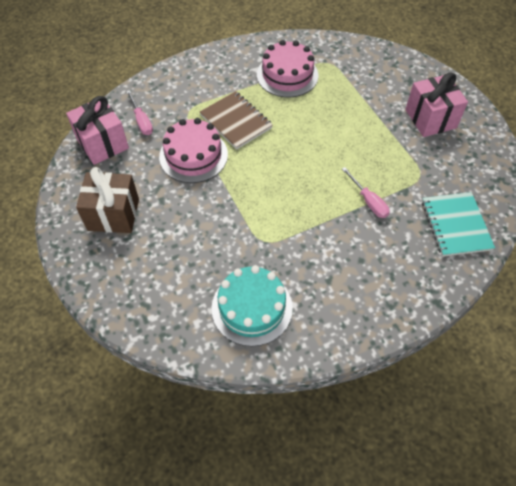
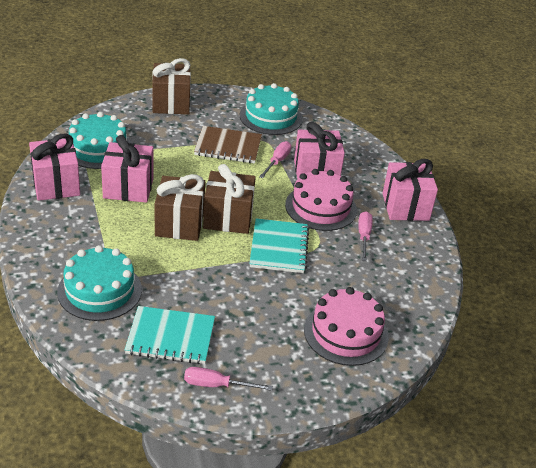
brown gift: [76,167,139,233] = 1 -> [152,58,191,114] [155,174,205,241] [203,164,256,234] = 3
pink gift: [66,96,129,165] [405,72,468,137] = 2 -> [29,134,80,201] [101,135,154,203] [294,122,345,179] [383,159,438,221] = 4
pink screwdriver: [126,90,153,135] [342,167,390,218] = 2 -> [184,367,273,391] [259,141,291,178] [358,211,373,261] = 3
turquoise cake: [211,265,293,346] = 1 -> [57,245,142,321] [69,112,132,169] [240,83,303,135] = 3
turquoise notebook: [422,192,495,257] = 1 -> [125,306,215,364] [249,218,309,273] = 2

